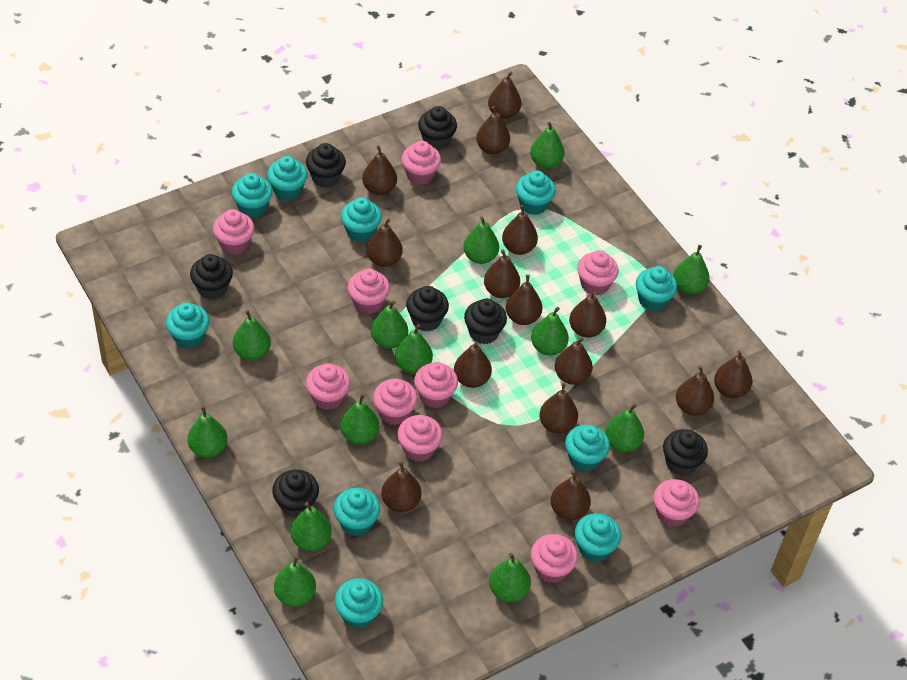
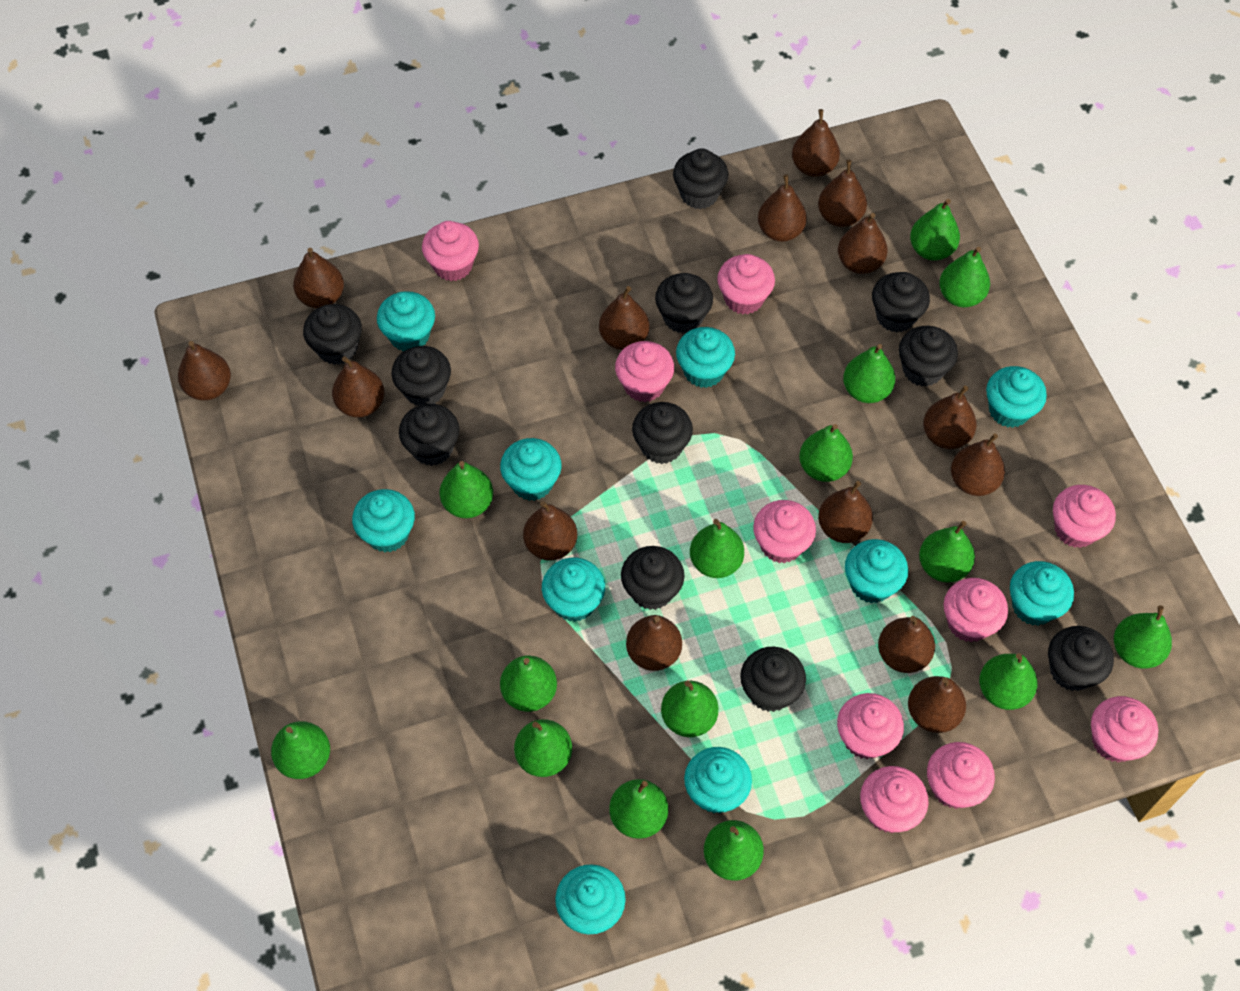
black cupcake: [190,254,233,300] [272,470,319,518] [306,143,346,188] [406,286,449,332] [418,106,457,150] [464,299,507,344] [663,429,708,476] = 7 -> [303,304,362,365] [391,346,451,406] [399,404,460,466] [621,546,684,610] [632,402,693,464] [655,273,713,333] [673,148,728,209] [740,647,806,712] [872,272,930,332] [899,326,958,386] [1048,626,1114,691] = 11
green pear: [187,406,228,458] [233,310,271,360] [274,556,316,607] [290,502,332,551] [340,394,379,444] [371,301,408,349] [395,324,433,374] [463,216,499,264] [489,553,531,602] [530,122,565,169] [531,307,569,356] [605,404,644,452] [673,245,709,295] = 13 -> [271,721,330,779] [440,461,493,518] [500,656,557,712] [514,719,572,777] [609,779,668,839] [661,680,718,737] [690,519,744,578] [704,820,764,881] [799,424,853,482] [843,344,895,403] [910,199,960,261] [919,521,975,583] [939,247,990,307] [979,653,1037,710] [1114,606,1172,669] = 15

